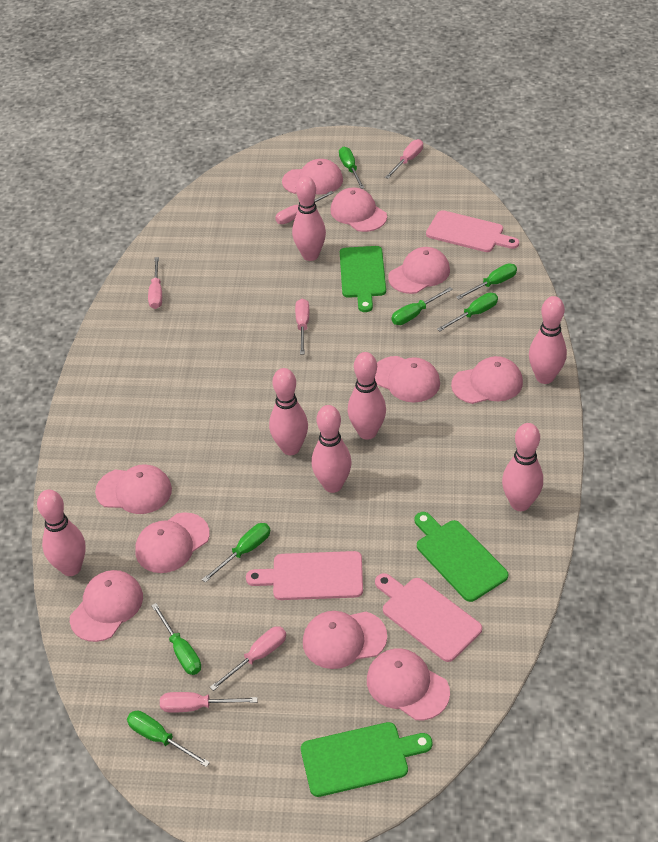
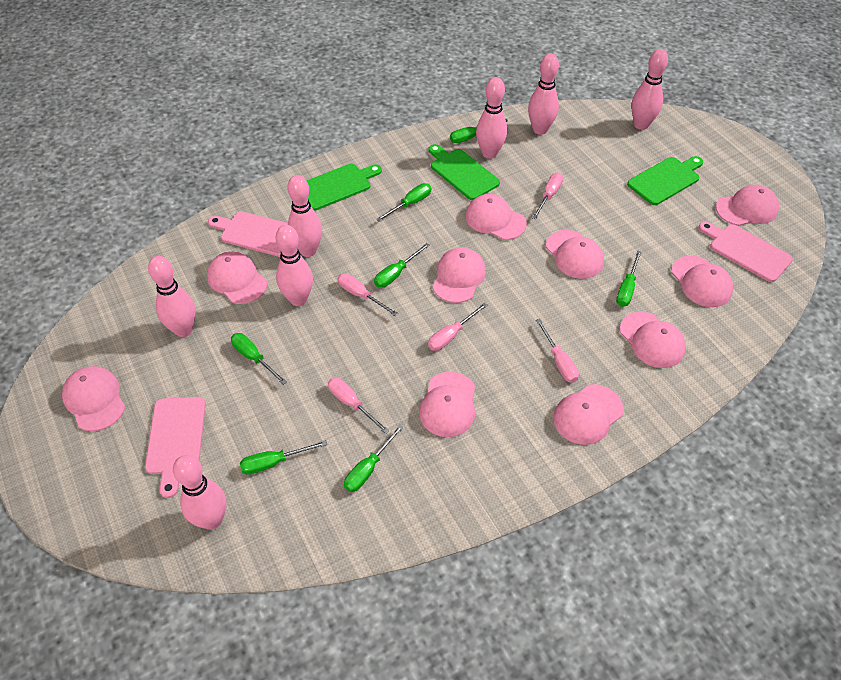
pink screwdriver: [148,257,162,309] [160,692,258,713] [210,626,286,691] [275,191,333,224] [295,299,309,355] [385,139,423,179] = 6 -> [328,378,389,434] [338,273,398,316] [428,303,488,351] [532,172,564,219] [536,319,579,383] = 5

